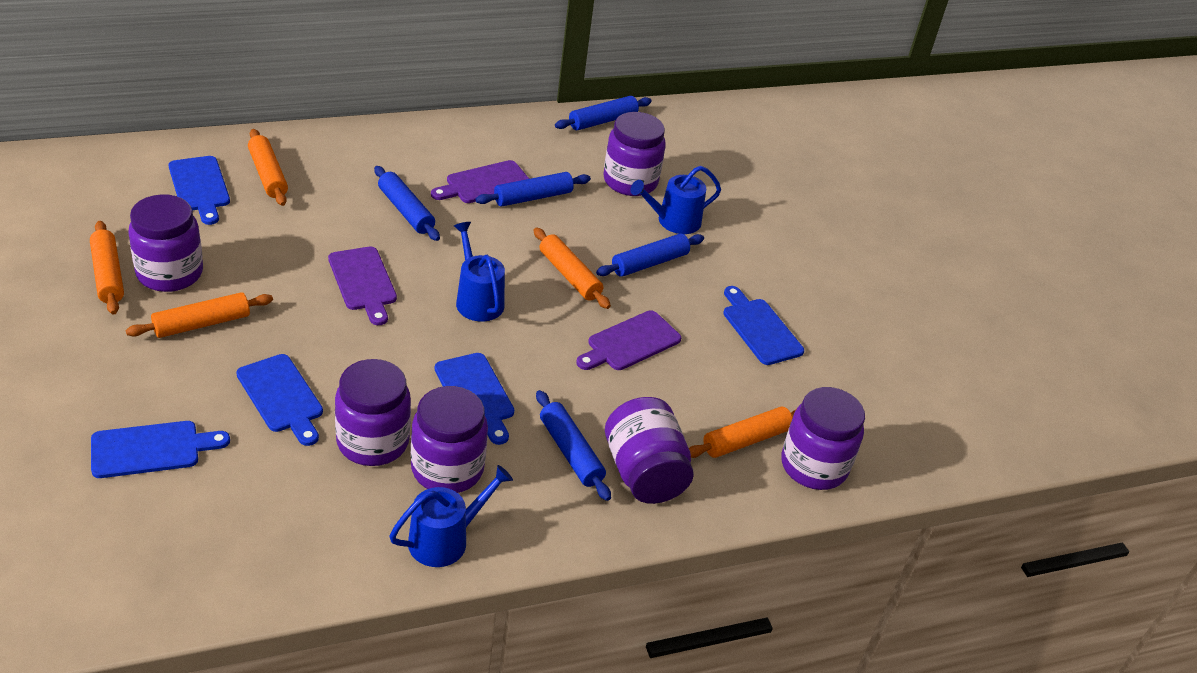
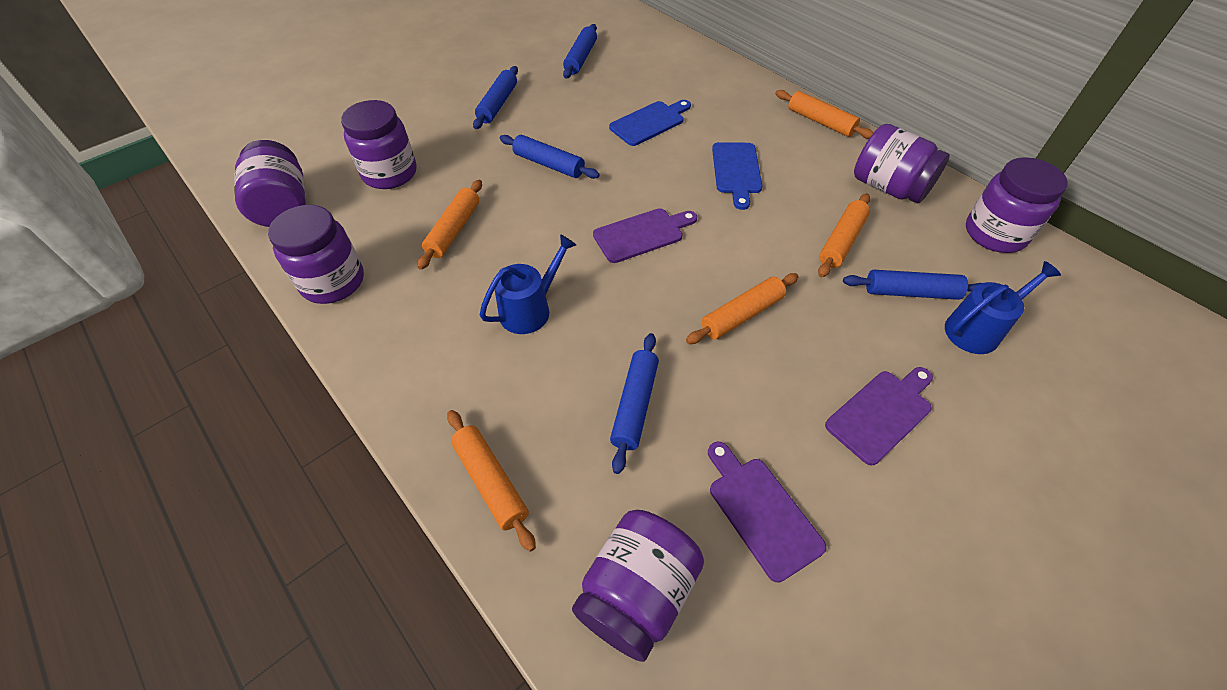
blue cutting board: [91,421,230,478] [169,156,230,225] [236,354,323,446] [435,353,514,445] [723,286,804,365] = 5 -> [609,100,691,146] [712,142,762,210] = 2
blue watering can: [389,465,513,567] [454,222,505,322] [630,166,721,234] = 3 -> [480,234,576,334] [945,261,1061,354] = 2

